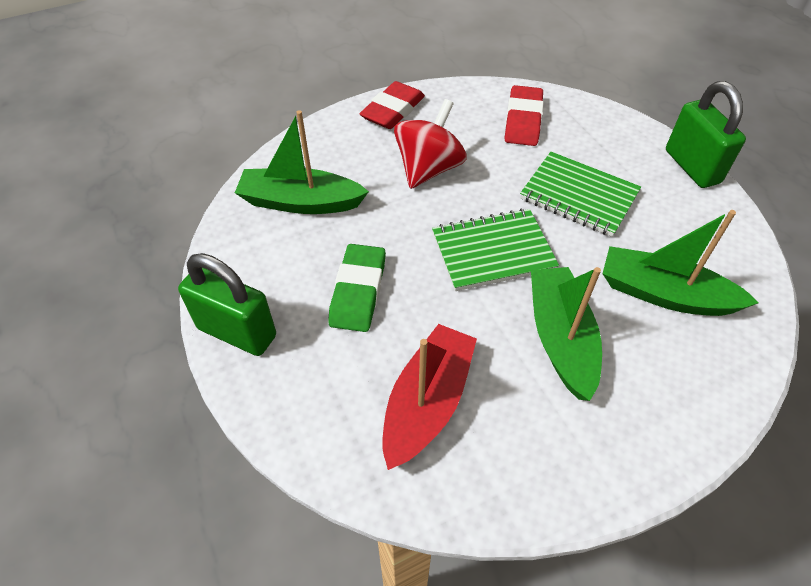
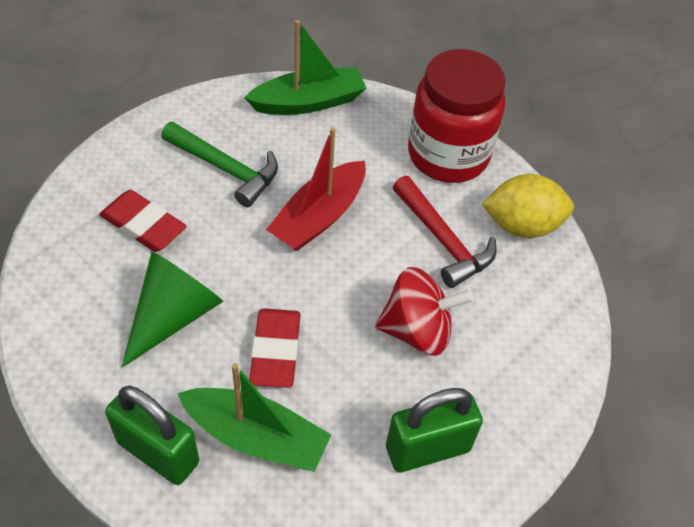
green boat: [235,110,369,214] [531,267,602,401] [602,210,759,316] = 3 -> [177,363,331,472] [244,20,366,115] = 2
green cone: none = 0 -> [122,251,223,368] = 1
green eraser: [328,244,386,332] = 1 -> none = 0
green hammer: none = 0 -> [161,122,278,207] = 1
green notebook: [432,209,559,291] [520,152,641,237] = 2 -> none = 0
red hammer: none = 0 -> [393,176,496,288] = 1
red jar: none = 0 -> [408,49,506,183] = 1
yellow lemon: none = 0 -> [482,174,574,238] = 1

